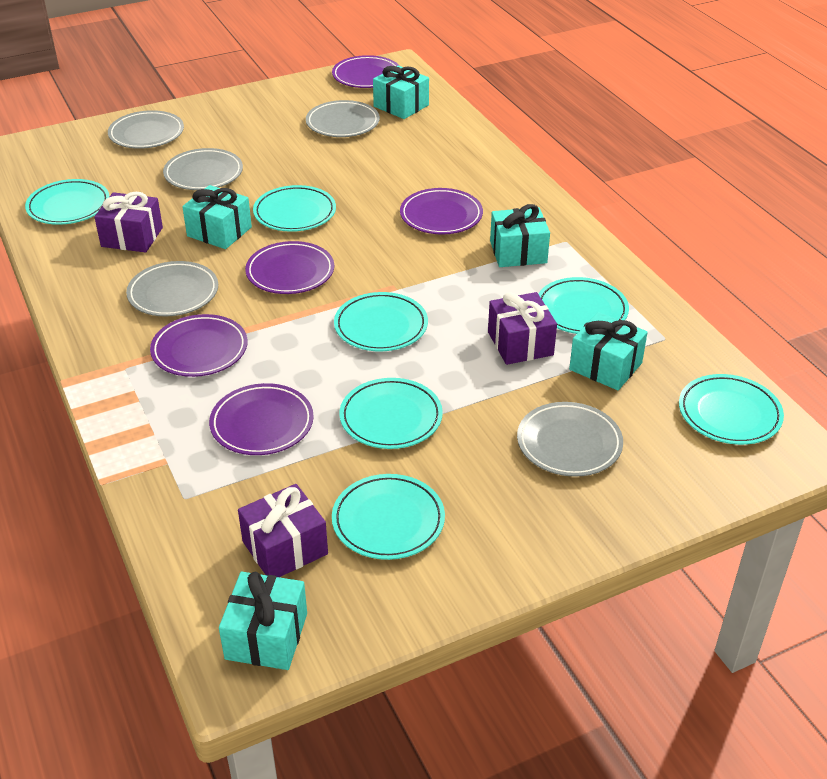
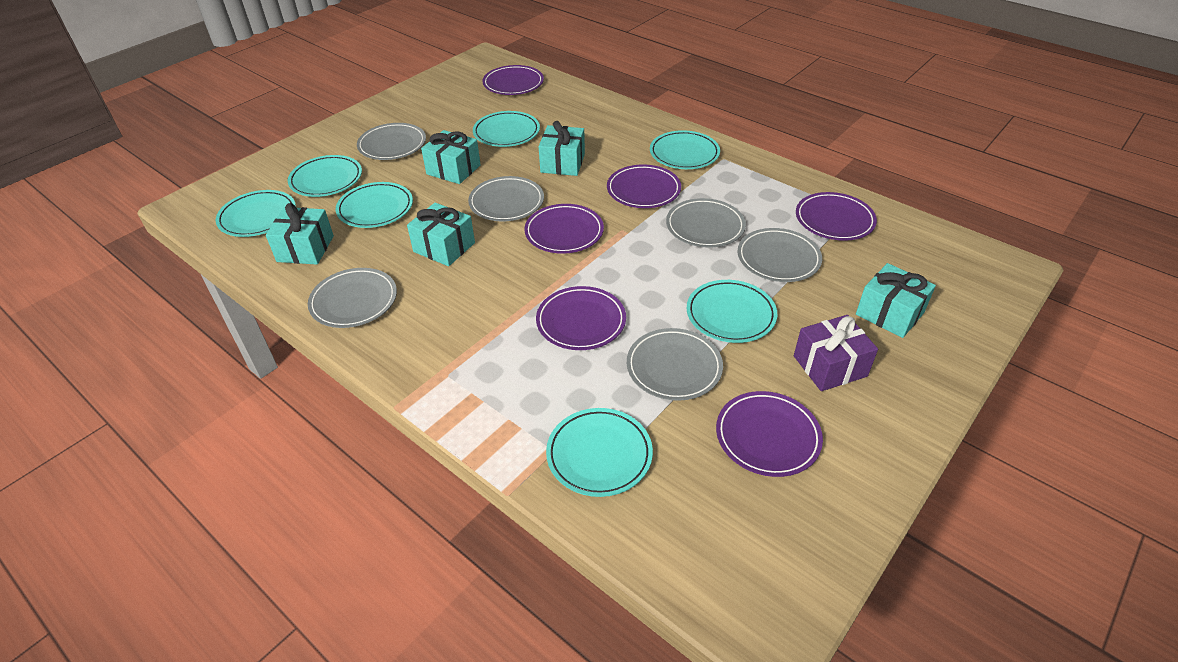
grey plate: [108,110,184,149] [126,261,218,316] [163,148,243,190] [306,100,380,137] [517,402,623,477] = 5 -> [308,268,397,328] [357,123,426,160] [468,176,544,221] [627,328,723,401] [666,198,746,248] [738,228,822,282] = 6
purple gift: [94,192,163,253] [238,484,328,577] [488,292,557,365] = 3 -> [794,315,878,391] = 1
purple plate: [150,314,247,377] [209,383,314,455] [245,241,334,294] [332,55,398,88] [400,188,483,235] = 5 -> [482,65,544,95] [524,204,604,254] [536,286,626,350] [607,164,681,208] [716,391,823,477] [796,192,877,241] = 6

